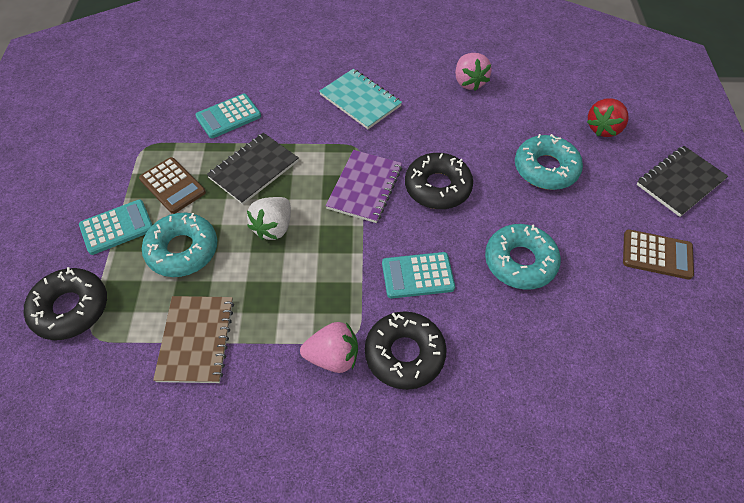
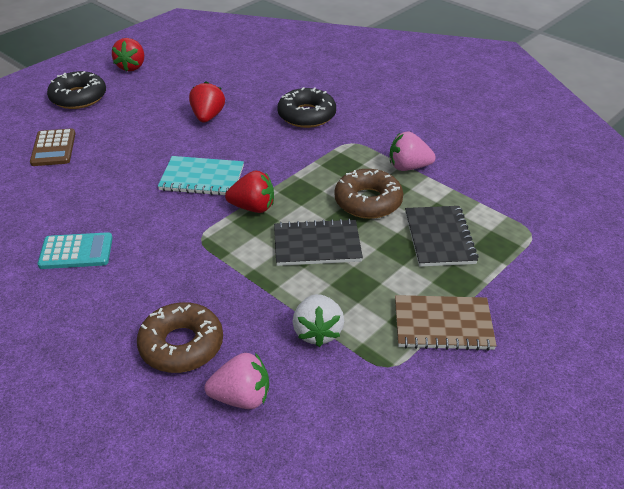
black donut: [24,267,107,340] [365,311,447,390] [405,153,473,209] = 3 -> [47,71,106,109] [277,87,336,128] = 2
brown calculator: [139,157,206,214] [623,229,694,280] = 2 -> [30,128,75,166] = 1
brown donut: none = 0 -> [137,302,223,373] [334,169,403,219] = 2
purple notebook: [325,150,402,223] = 1 -> none = 0
red strawberry: [587,98,628,137] = 1 -> [112,38,144,71] [189,82,225,122] [225,171,274,213] = 3
turquoise calculator: [79,200,152,255] [195,93,261,138] [382,252,455,298] = 3 -> [38,232,113,269] = 1
turquoise donut: [142,213,217,277] [485,224,561,290] [515,134,583,190] = 3 -> none = 0

